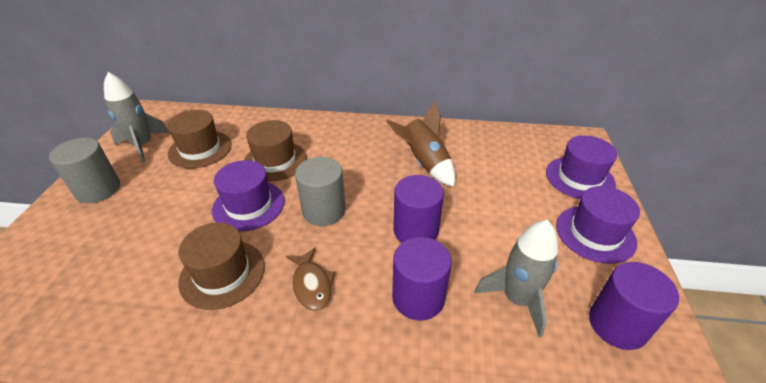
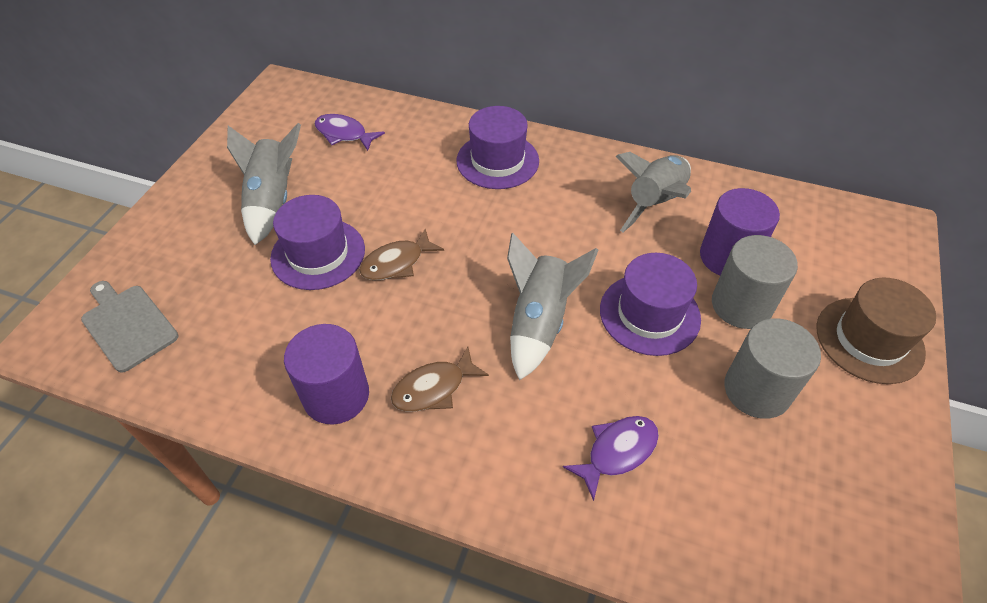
brown fish: [286,247,335,311] = 1 -> [359,229,444,280] [391,347,489,412] = 2
brown hat: [167,110,232,169] [178,223,265,310] [244,120,307,182] = 3 -> [817,278,936,384] = 1
brown rocket: [386,101,455,187] = 1 -> none = 0
grey cutting board: none = 0 -> [81,281,178,373] = 1
grey rocket: [104,72,169,163] [475,220,558,337] = 2 -> [227,123,301,245] [507,232,598,381] [615,152,691,232] = 3
purple cylinder: [392,237,452,321] [393,175,444,243] [589,262,679,350] = 3 -> [284,324,369,424] [700,188,780,275] = 2
purple fish: none = 0 -> [315,114,385,151] [563,416,659,501] = 2

